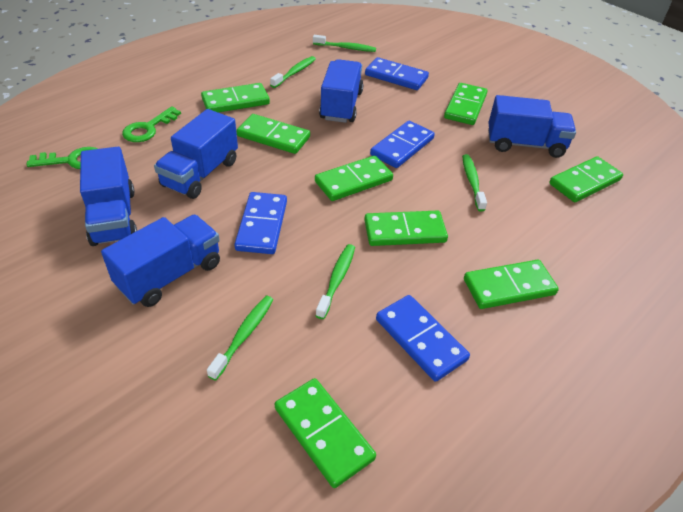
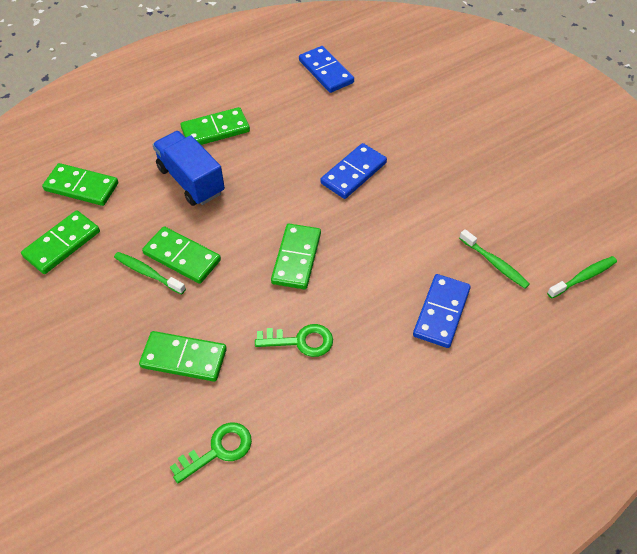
blue domino: [234,192,287,254] [365,57,429,90] [370,121,435,168] [376,295,470,382] = 4 -> [299,46,354,93] [321,143,387,199] [413,274,471,348] = 3
blue truck: [80,147,137,246] [101,215,220,307] [154,109,238,199] [319,59,364,123] [488,95,576,158] = 5 -> [153,131,225,206] = 1
green domino: [201,83,270,113] [237,114,310,154] [275,378,376,488] [315,156,393,201] [364,211,448,246] [444,83,487,125] [464,260,559,309] [549,156,623,202] = 8 -> [21,210,100,274] [42,163,118,206] [139,331,227,382] [142,226,221,284] [181,107,250,145] [271,224,321,289] = 6
green toothbrush: [207,296,273,381] [270,56,316,88] [313,35,376,52] [316,244,355,319] [462,154,487,211] = 5 -> [114,252,186,295] [459,229,530,289] [547,256,617,299] = 3

